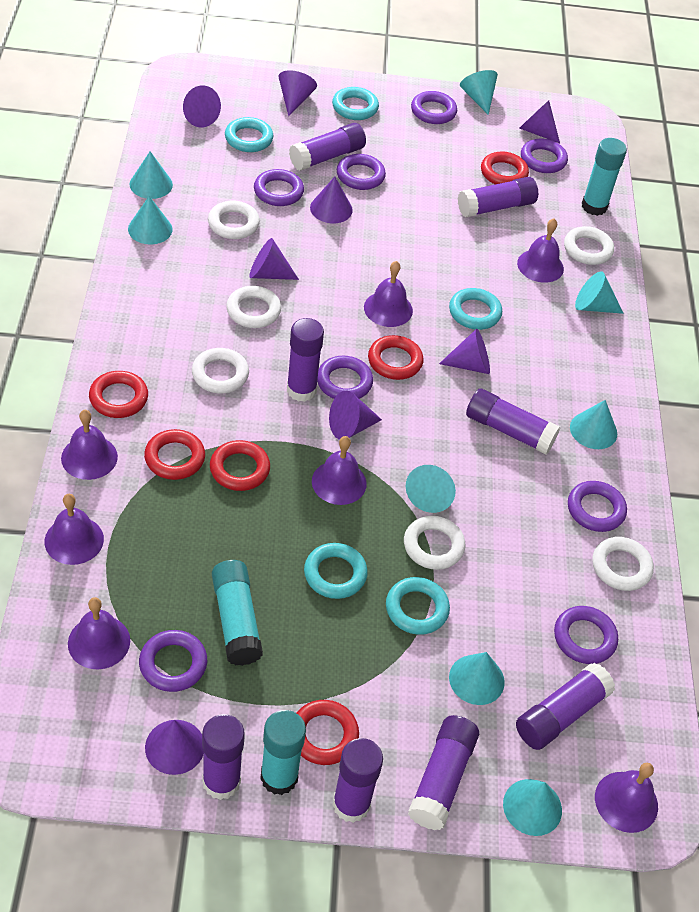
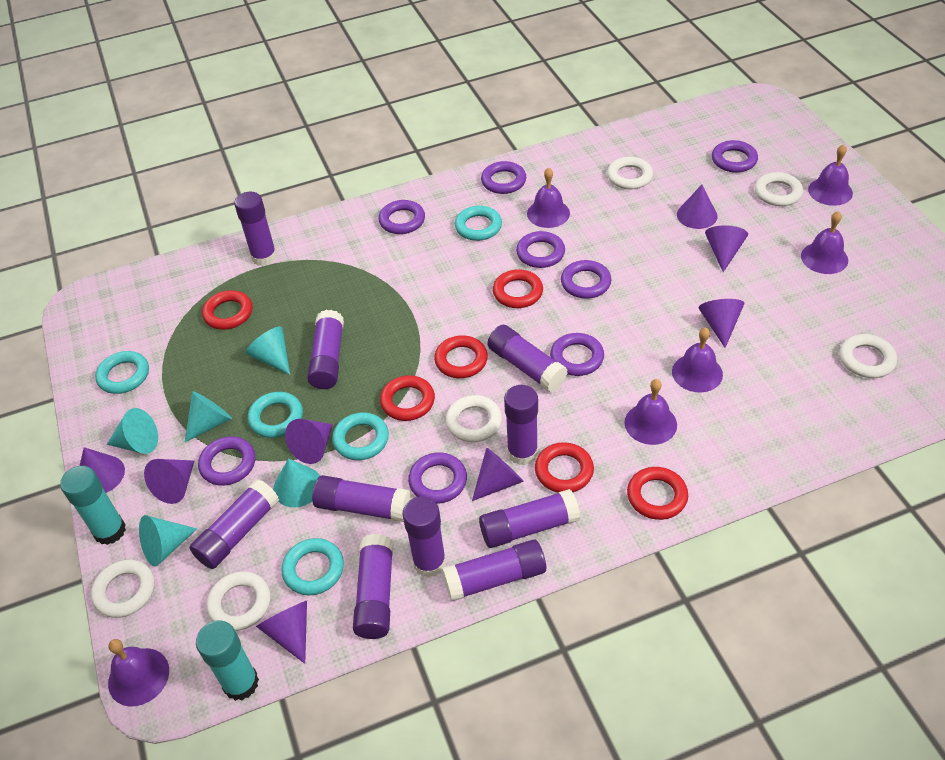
purple bell: [44,494,104,565] [61,410,118,480] [68,597,130,669] [312,436,367,505] [364,261,413,327] [517,218,564,283] [595,763,658,833] = 7 -> [108,639,169,707] [527,168,570,228] [624,379,677,445] [672,327,723,392] [801,211,848,274] [808,144,853,206] = 6
purple glue stick: [202,714,245,800] [287,318,324,402] [289,123,366,171] [332,738,383,823] [408,715,479,830] [458,177,538,218] [466,388,560,454] [516,663,615,750] = 8 -> [189,479,279,569] [234,192,277,266] [307,310,344,389] [312,475,411,522] [353,534,393,639] [402,496,446,578] [442,539,546,601] [479,489,580,548] [488,325,568,392] [504,385,538,465] = 10
turquoise cone: [128,196,173,245] [130,151,173,199] [406,465,456,513] [449,652,505,705] [460,70,498,115] [503,779,562,836] [570,400,617,449] [575,272,624,314] = 8 -> [107,408,158,454] [139,515,197,567] [185,391,232,442] [245,326,290,375] [273,458,320,507] = 5
turquoise glue stick: [212,560,263,666] [260,710,306,795] [582,138,627,216] = 3 -> [60,466,126,545] [196,620,259,701] = 2

